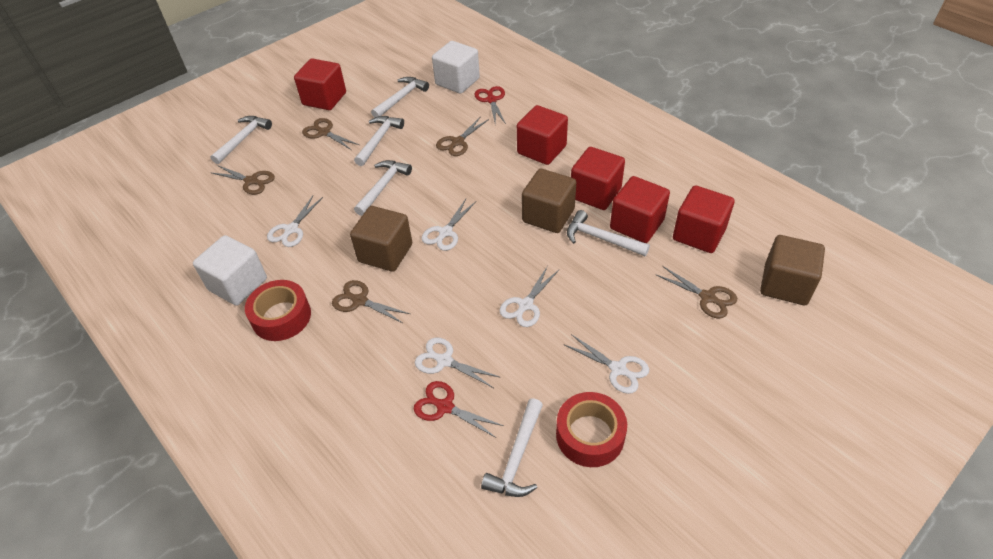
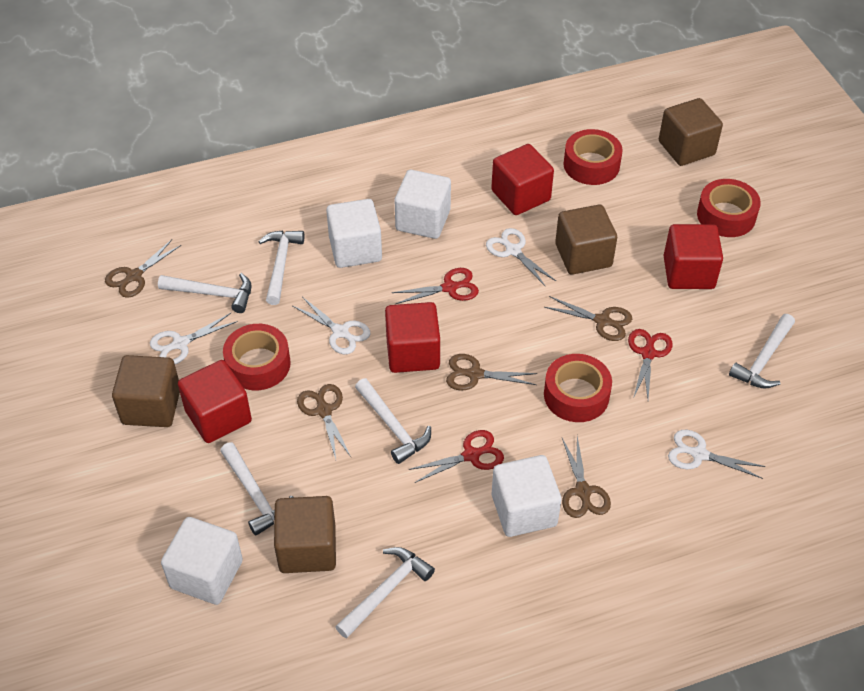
brown cube: [350,206,412,272] [522,169,576,233] [760,235,825,305] = 3 -> [112,355,180,427] [274,496,336,573] [555,205,617,275] [659,98,723,166] = 4
red cube: [294,58,346,110] [517,105,568,165] [571,147,625,210] [610,176,670,243] [673,185,735,253] = 5 -> [178,360,252,443] [385,302,440,373] [491,144,554,215] [663,224,723,289] = 4
red scissors: [414,381,504,438] [474,86,506,124] = 2 -> [392,268,479,304] [409,430,504,483] [628,329,673,399] = 3
red tape: [245,280,311,341] [556,392,627,467] = 2 -> [223,324,291,390] [544,354,612,422] [563,129,623,185] [697,179,761,237] = 4
white cube: [193,235,267,306] [432,41,480,94] = 2 -> [161,517,243,605] [326,199,382,268] [395,170,451,239] [492,455,562,537] = 4
white scissors: [267,196,323,247] [415,338,501,388] [422,199,476,251] [499,266,559,327] [563,334,649,394] = 5 -> [150,313,238,364] [293,297,371,354] [486,228,556,287] [668,430,766,479] = 4

